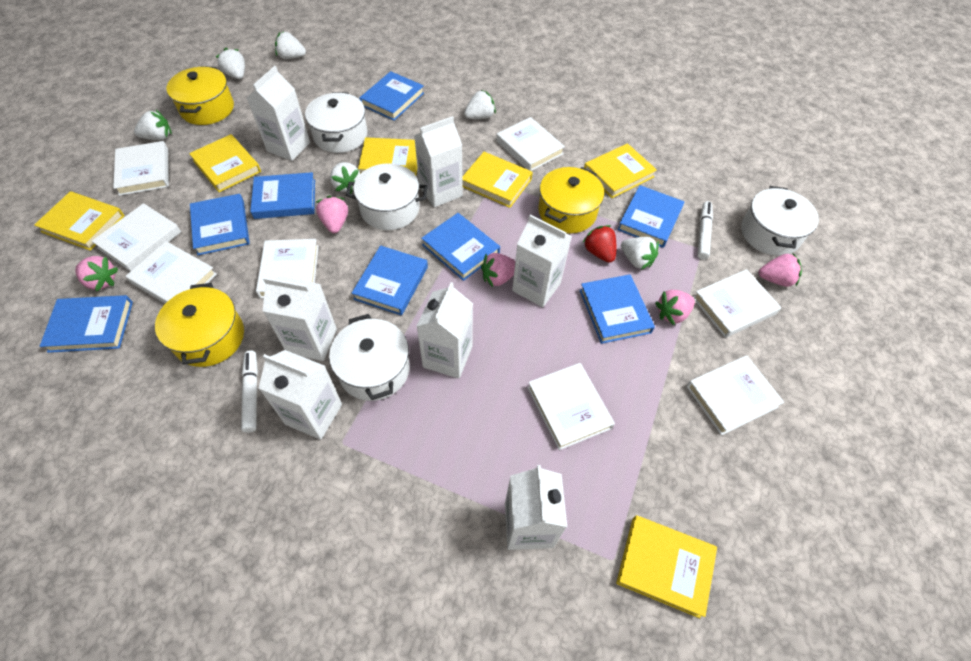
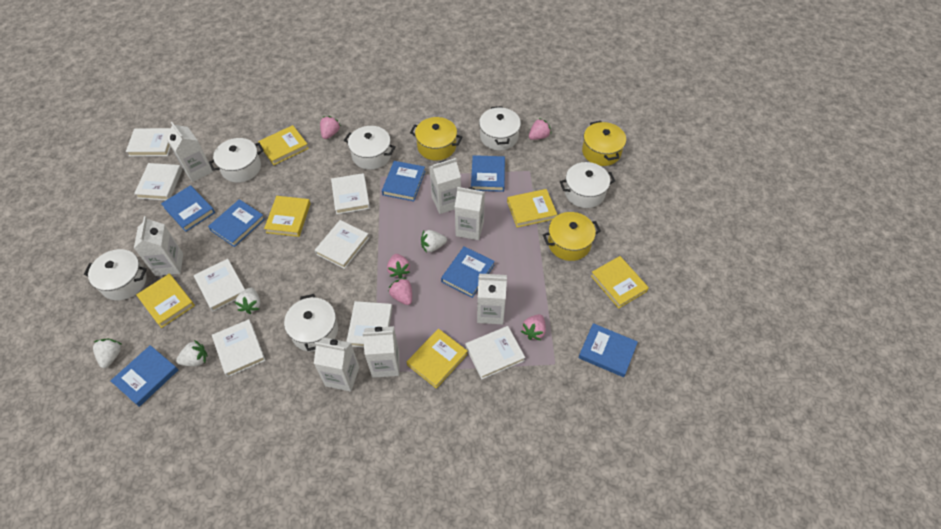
blue book: [40,295,133,353] [190,194,250,255] [250,172,315,219] [352,245,428,316] [359,71,424,121] [421,213,500,281] [580,274,655,344] [618,185,684,248] = 8 -> [110,345,178,407] [161,185,215,232] [208,199,265,247] [382,161,425,201] [441,246,495,298] [471,155,505,192] [578,323,638,377] = 7
red strawberry: [582,225,616,263] = 1 -> none = 0
white marker: [241,350,258,433] [697,201,713,260] = 2 -> none = 0
white pot: [305,92,367,153] [329,314,410,401] [346,163,428,230] [741,186,819,256] = 4 -> [84,249,147,300] [209,138,264,183] [284,294,338,352] [344,126,396,170] [479,106,521,150] [560,162,615,208] = 6
white strawberry: [134,110,172,140] [216,48,245,79] [275,32,306,59] [330,162,360,194] [464,89,496,119] [621,237,659,270] = 6 -> [93,339,122,368] [176,340,207,366] [235,287,260,314] [421,230,447,253] = 4

